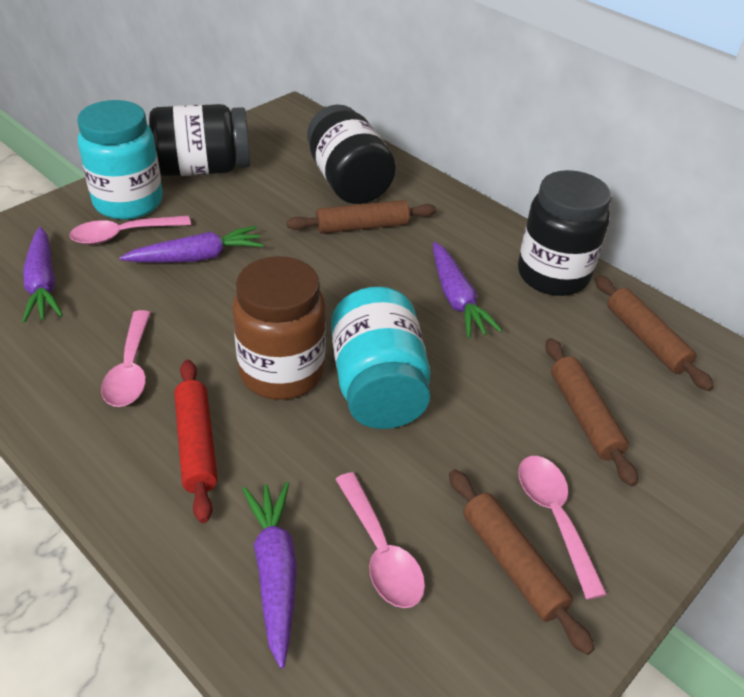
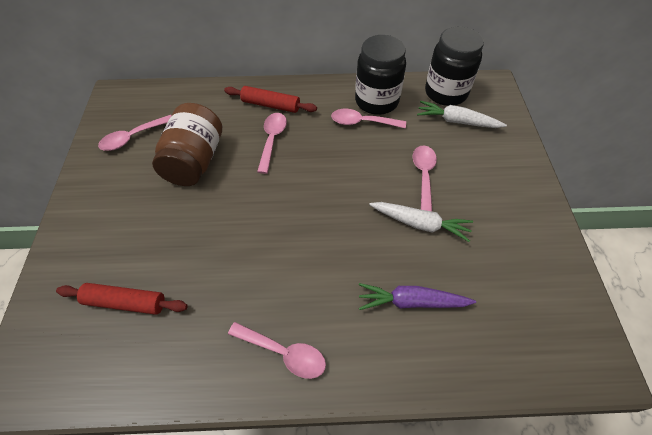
black jar: [149,104,250,176] [307,105,396,204] [518,170,612,296] = 3 -> [355,35,406,115] [425,27,484,106] = 2
brown rolling pin: [287,200,437,234] [449,470,595,655] [545,338,638,487] [595,275,714,391] = 4 -> none = 0
pink spoon: [69,216,191,244] [101,310,151,407] [335,472,425,608] [518,456,607,600] = 4 -> [98,115,171,151] [228,322,326,379] [257,113,287,174] [331,109,406,128] [413,145,437,211] = 5
purple carrot: [22,227,63,323] [119,226,264,263] [243,482,297,669] [433,242,503,338] = 4 -> [359,283,476,310] = 1
red rolling pin: [174,360,218,523] = 1 -> [56,283,188,315] [224,86,317,113] = 2
turquoise jar: [77,100,163,220] [331,287,431,429] = 2 -> none = 0
white carrot: none = 0 -> [369,202,473,242] [417,101,507,128] = 2

